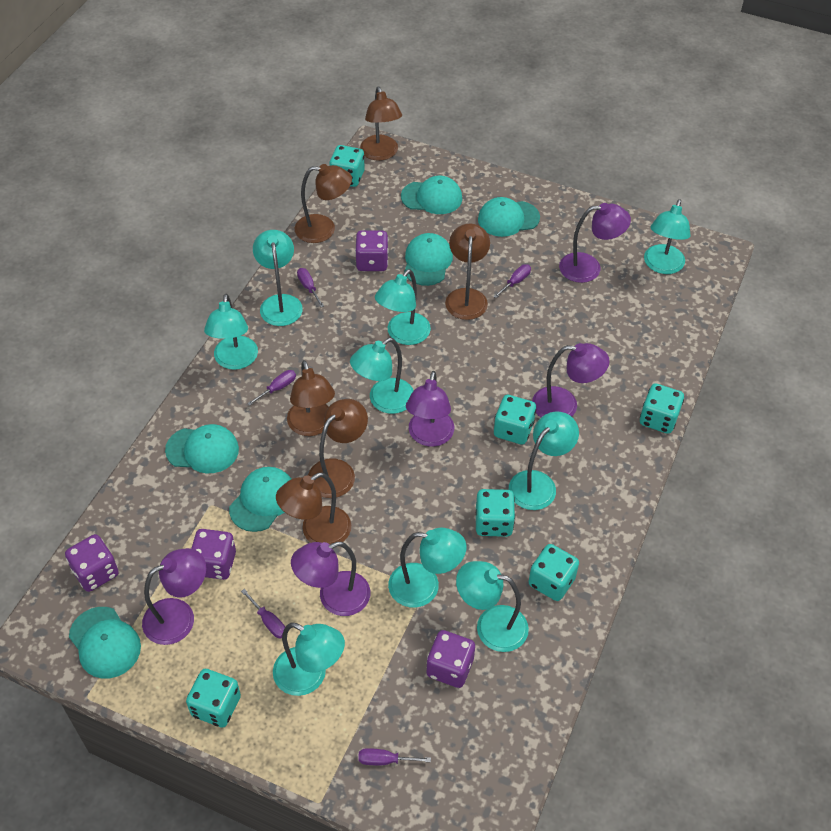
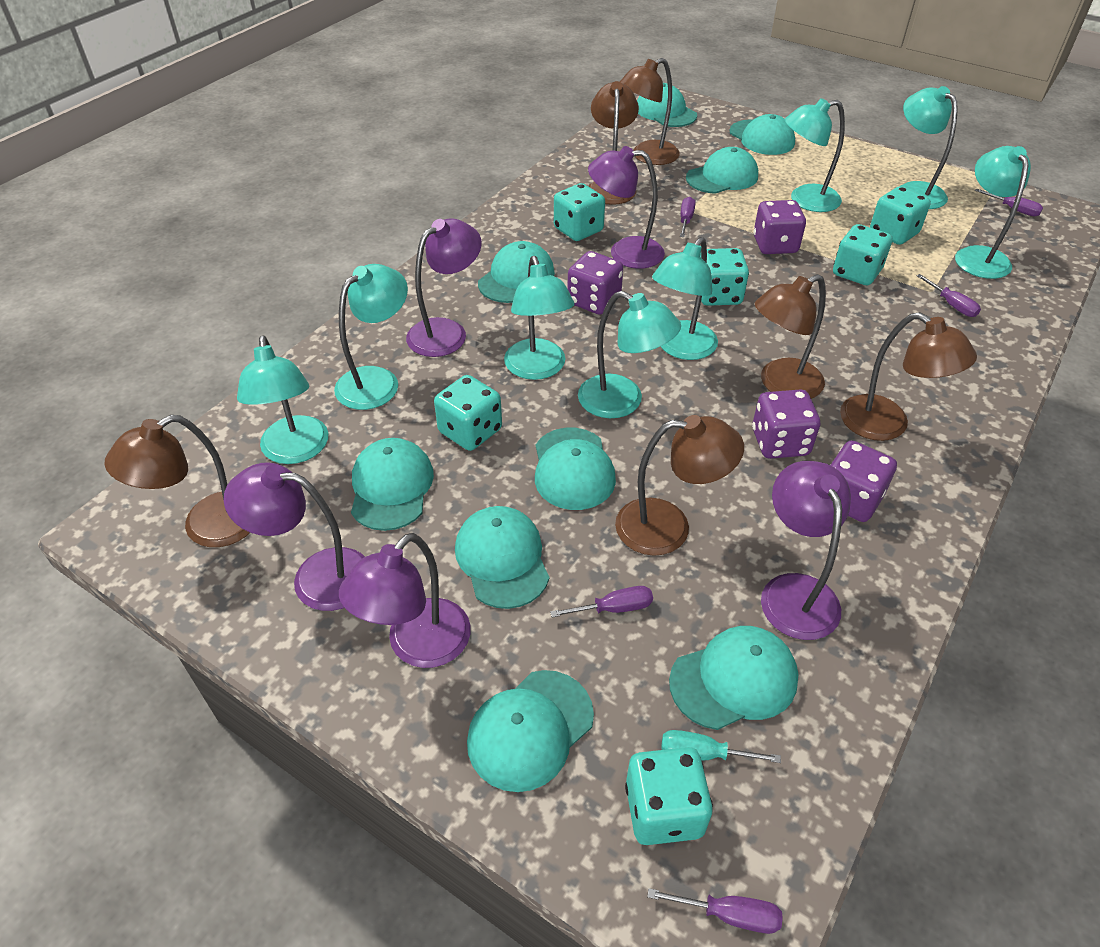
turquoise cap: [69,607,141,678] [165,424,239,473] [229,467,291,532] [401,176,462,214] [404,233,453,286] [478,197,540,237] = 6 -> [351,438,434,531] [455,506,549,609] [467,670,594,792] [478,241,555,303] [535,428,616,510] [637,83,697,127] [669,626,798,730] [686,147,758,194] [729,114,795,155] = 9
turquoise lamp: [204,294,258,370] [253,230,303,326] [273,622,345,696] [350,338,414,414] [375,269,431,345] [388,528,466,608] [456,561,529,652] [509,411,579,510] [644,199,690,274] = 9 -> [237,336,328,464] [334,264,408,410] [504,256,575,380] [578,291,681,418] [652,237,718,360] [785,98,845,212] [900,86,958,209] [955,146,1031,279] = 8
turquoise screwdriver: none = 0 -> [661,730,781,763] = 1

